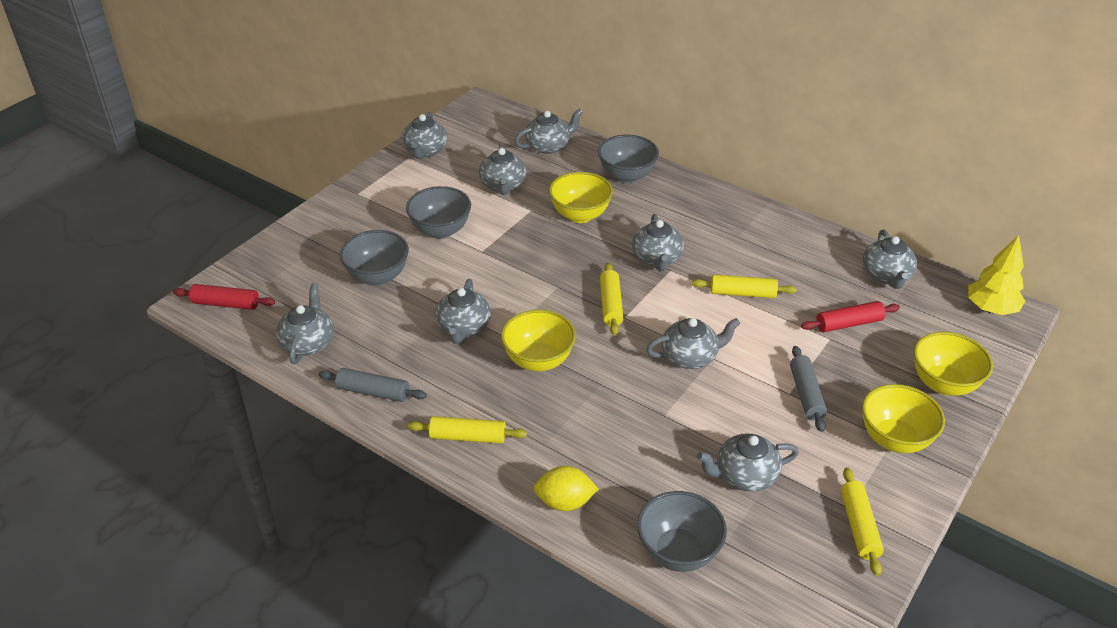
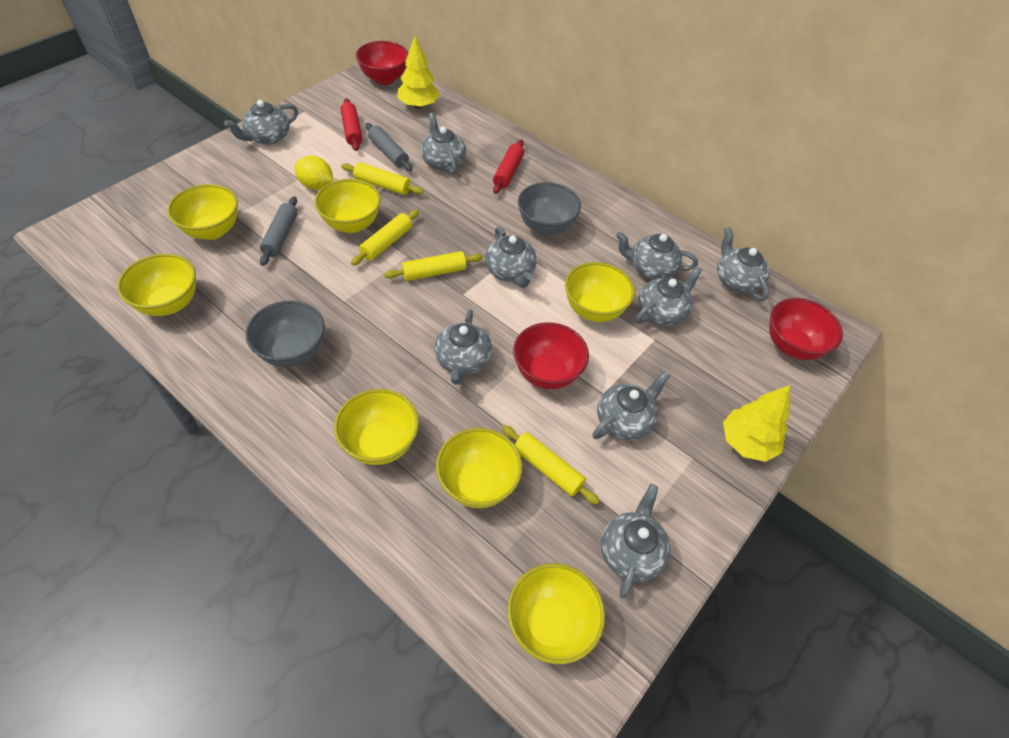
grey bowl: [340,230,409,286] [406,186,471,239] [598,135,659,183] [637,491,727,572] = 4 -> [245,301,325,367] [518,182,581,235] = 2
red bowl: none = 0 -> [356,41,408,85] [513,322,589,389] [769,298,843,360] = 3
yellow bowl: [501,310,576,371] [549,172,613,223] [862,384,945,453] [914,332,993,396] = 4 -> [117,254,196,316] [167,184,238,240] [314,179,381,233] [334,389,419,465] [436,428,522,508] [507,563,605,664] [565,262,635,322] = 7
yellow tree: [968,235,1025,315] = 1 -> [397,36,440,109] [723,385,790,462] = 2

